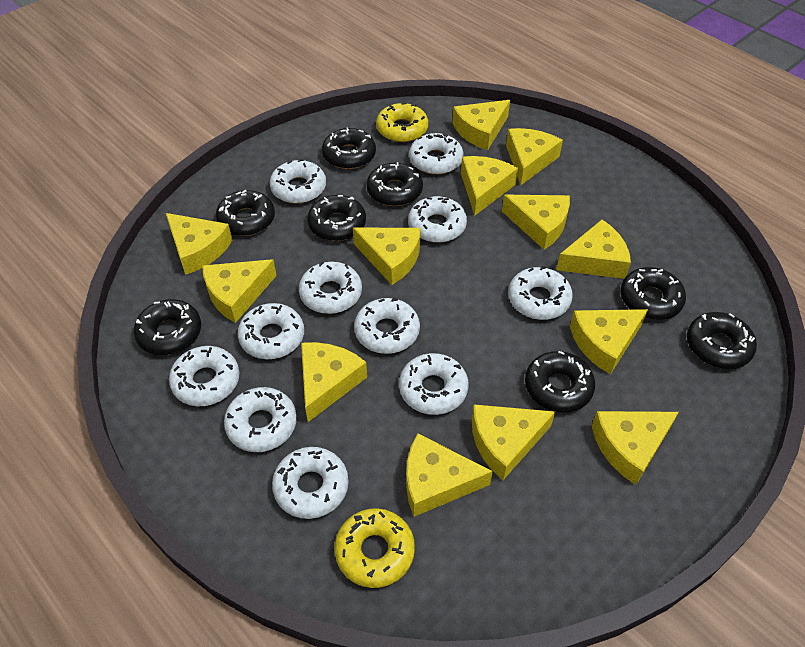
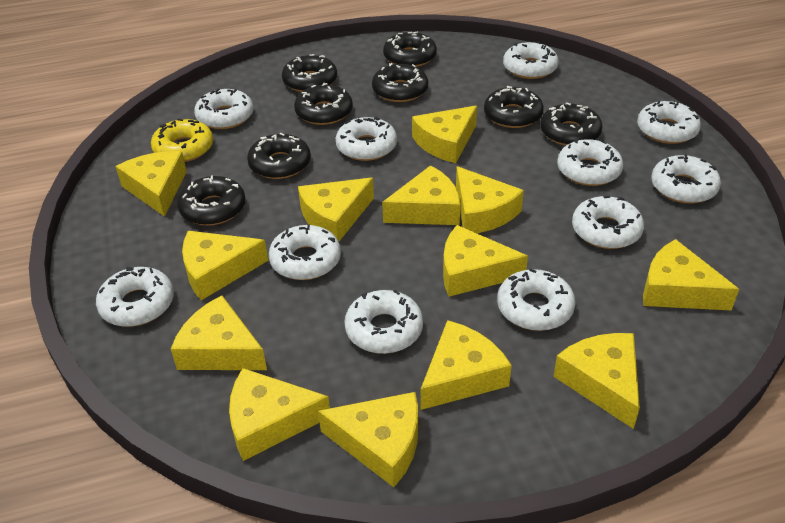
yellow donut: [335,508,415,588] [376,103,428,142] = 2 -> [151,118,213,162] = 1

